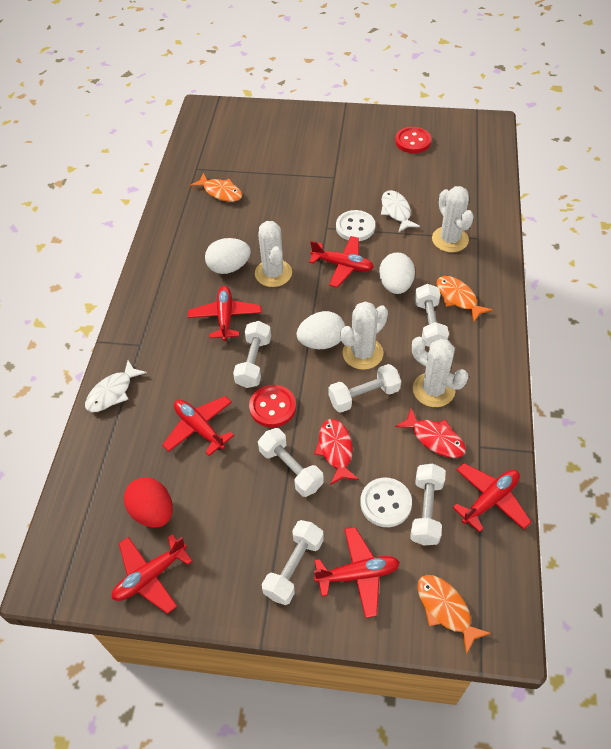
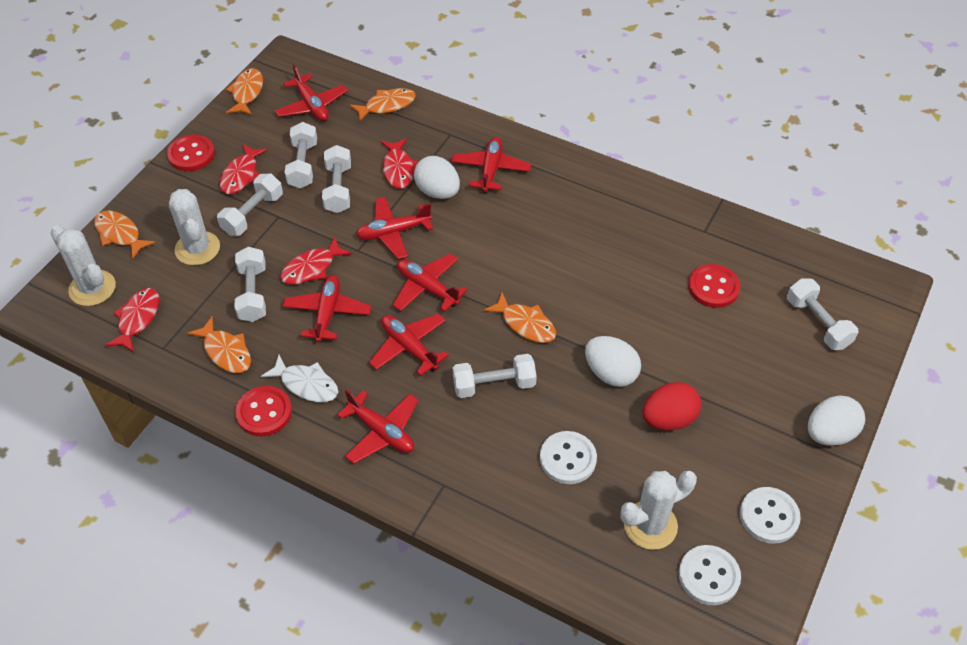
orange fish: [190,173,242,202] [418,575,491,655] [437,276,493,322] = 3 -> [94,210,156,259] [187,316,251,373] [226,68,263,115] [349,88,416,122] [483,292,556,343] = 5
red button: [249,385,296,427] [395,127,432,153] = 2 -> [167,134,215,171] [235,386,292,436] [688,264,740,308] = 3
red fish: [314,419,359,485] [395,408,466,458] = 2 -> [105,288,159,352] [220,144,268,194] [280,237,352,285] [380,138,419,189] = 4
red plane: [112,534,192,614] [162,396,234,456] [188,286,261,341] [309,236,374,287] [314,527,400,618] [452,463,531,532] = 6 -> [275,64,348,121] [282,275,372,343] [337,389,419,464] [356,197,433,259] [369,313,449,376] [392,254,468,312] [451,137,531,193] = 7
white button: [336,210,375,241] [360,477,412,527] = 2 -> [540,431,597,484] [679,545,741,605] [740,487,801,544] = 3
white cactus: [255,221,292,287] [341,301,388,370] [412,337,468,407] [432,186,474,252] = 4 -> [51,225,116,306] [169,189,220,265] [620,471,697,550] = 3
white fish: [85,360,147,412] [381,190,420,233] = 2 -> [261,355,338,402] = 1

